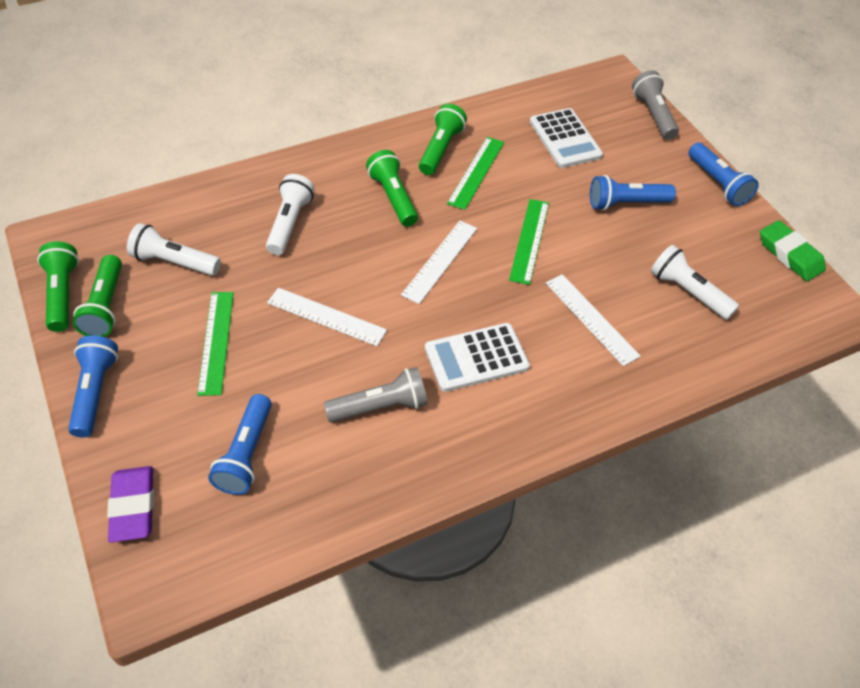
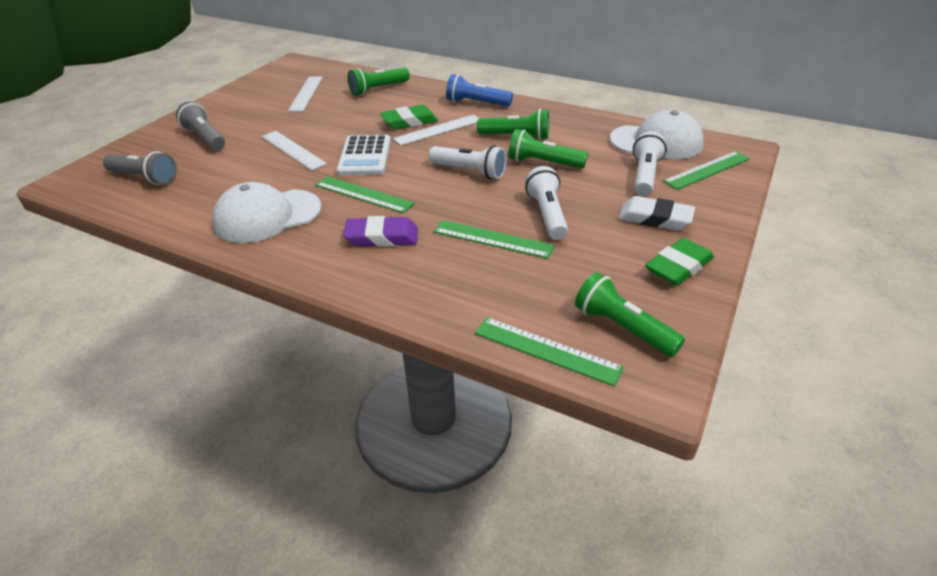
blue flashlight: [68,335,118,437] [208,394,272,495] [590,175,676,210] [689,143,759,206] = 4 -> [446,74,513,107] = 1
green eraser: [760,220,826,281] = 1 -> [380,105,438,130] [645,238,714,286] = 2
green ruler: [197,292,234,396] [447,137,504,210] [509,199,549,285] = 3 -> [315,176,415,213] [434,220,555,259] [475,317,624,386] [663,151,750,190] = 4
white calculator: [425,323,530,392] [530,108,603,168] = 2 -> [337,135,391,176] = 1
white cap: none = 0 -> [212,182,322,243] [610,110,704,159] = 2
white eraser: none = 0 -> [618,196,695,231] = 1

